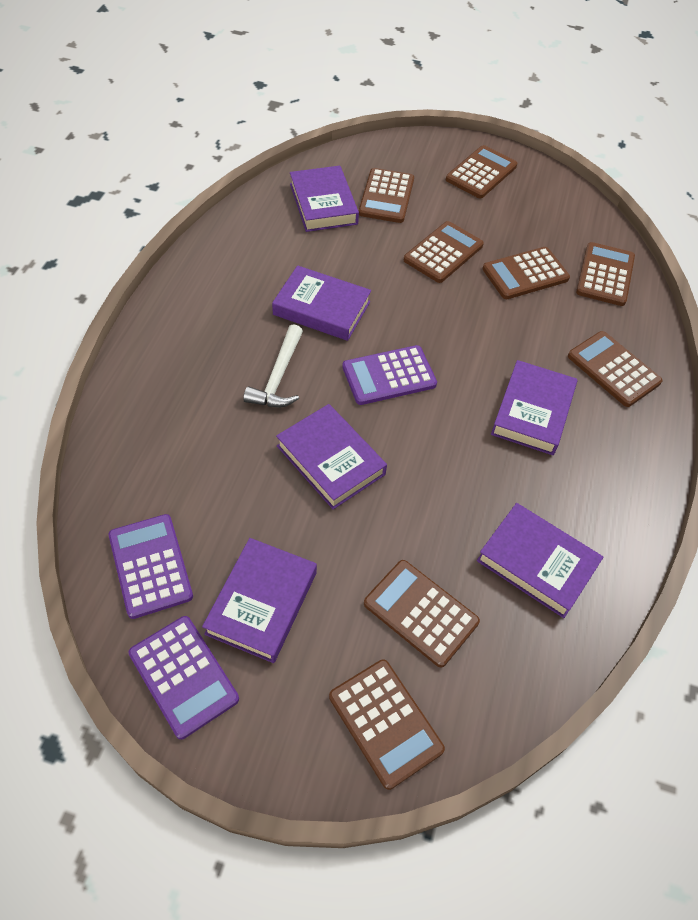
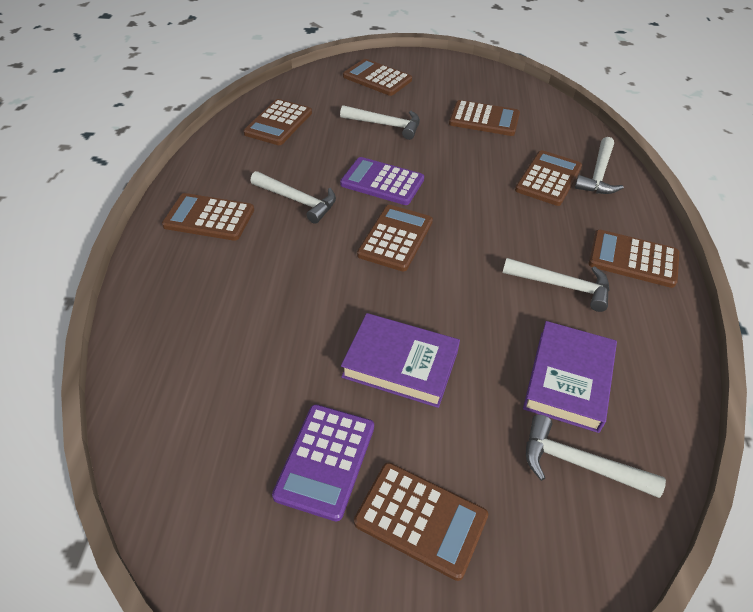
purple book: [202,538,317,663] [272,265,371,341] [276,404,387,510] [290,166,359,232] [477,503,603,618] [491,360,578,455] = 6 -> [341,313,460,408] [523,321,617,433] = 2
purple calculator: [109,514,193,619] [128,616,239,740] [342,345,437,405] = 3 -> [272,404,374,522] [340,157,424,205] = 2
white hammer: [243,324,303,407] = 1 -> [251,171,336,224] [340,105,420,140] [503,258,610,312] [526,415,666,498] [575,137,624,194] = 5

